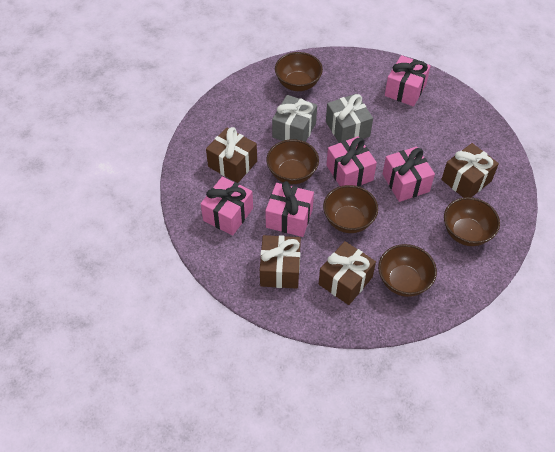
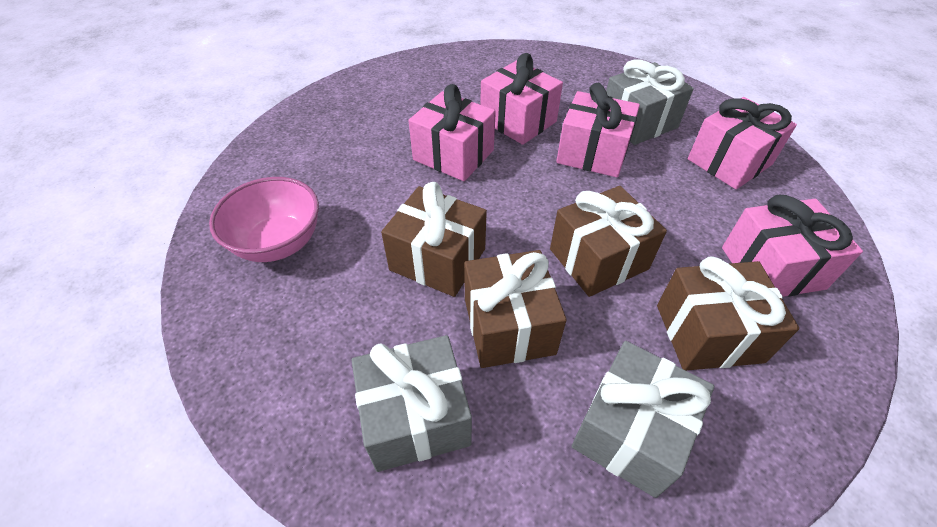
brown bowl: [267,139,319,184] [275,52,323,91] [323,185,378,233] [378,244,437,297] [444,197,500,246] = 5 -> none = 0
grey gift: [272,95,317,142] [326,94,373,143] = 2 -> [352,335,472,472] [572,341,714,498] [606,59,694,145] = 3
pink bowl: none = 0 -> [209,177,319,262] = 1

